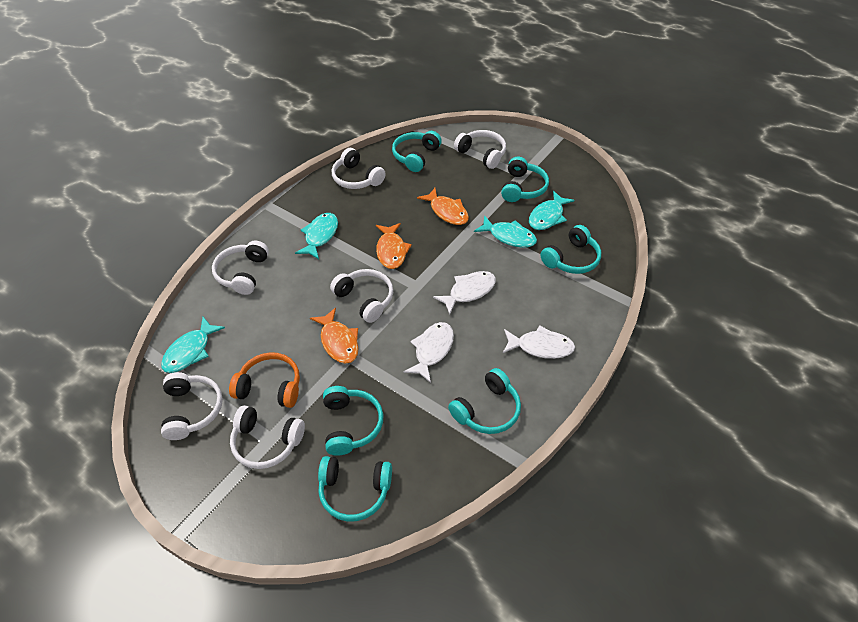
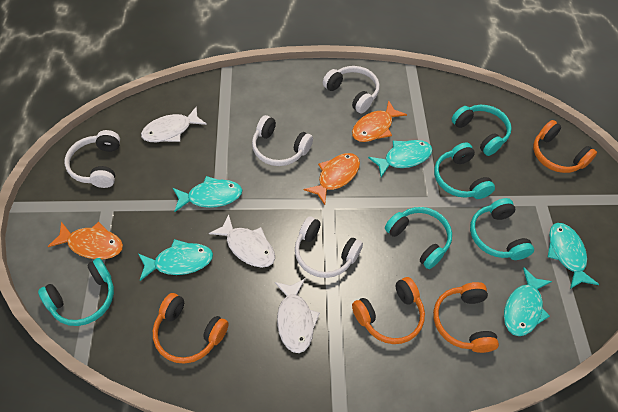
orange headphones: [229,352,300,408] = 1 -> [153,293,229,364] [352,277,425,344] [433,282,499,353] [533,120,597,173] = 4
turquoise fish: [161,317,225,373] [295,213,338,259] [474,215,537,248] [529,191,574,230] = 4 -> [138,239,213,281] [173,176,242,212] [368,140,433,177] [504,267,552,336] [548,223,599,289] = 5
turquoise headphones: [318,456,392,522] [323,386,383,456] [392,131,442,172] [448,368,521,434] [501,157,549,202] [541,225,601,274] = 6 -> [38,258,114,326] [385,207,452,269] [434,143,495,199] [451,105,512,156] [470,198,534,260] = 5
white headphones: [161,372,223,440] [212,241,269,295] [230,405,305,469] [330,269,393,323] [332,148,386,189] [454,130,506,169] = 6 -> [65,130,120,188] [252,115,313,166] [295,216,363,278] [323,66,380,113] = 4

